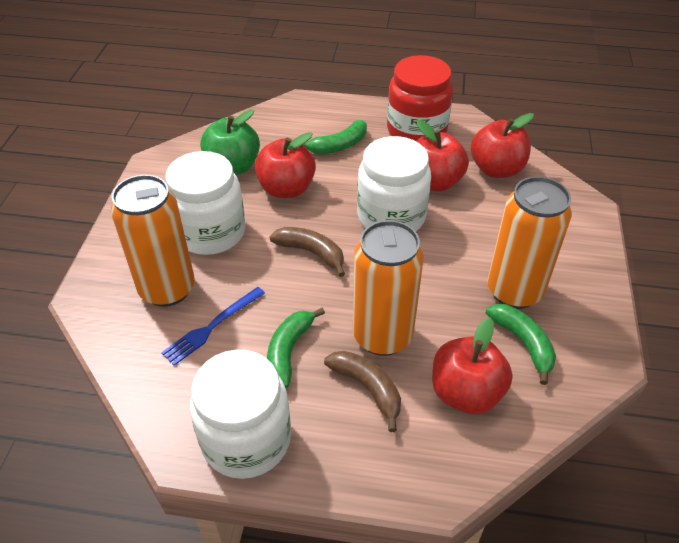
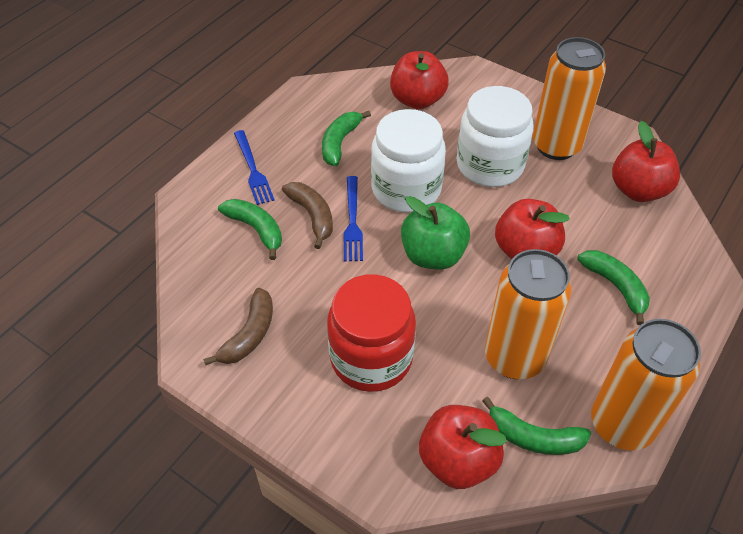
blue fork: [161,287,265,366] = 1 -> [234,130,275,205] [343,176,363,261] = 2
green banana: [267,308,325,388] [303,120,367,154] [486,304,556,385] = 3 -> [218,199,282,260] [322,111,371,166] [482,397,591,455] [578,250,650,325] = 4
white jar: [166,151,245,255] [190,350,291,479] [357,136,431,231] = 3 -> [371,109,446,213] [457,86,534,187] = 2

